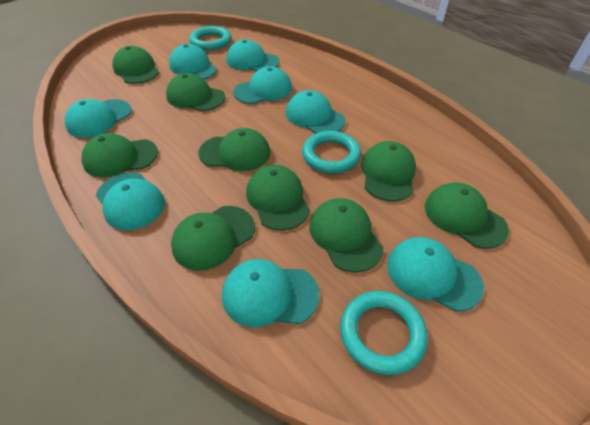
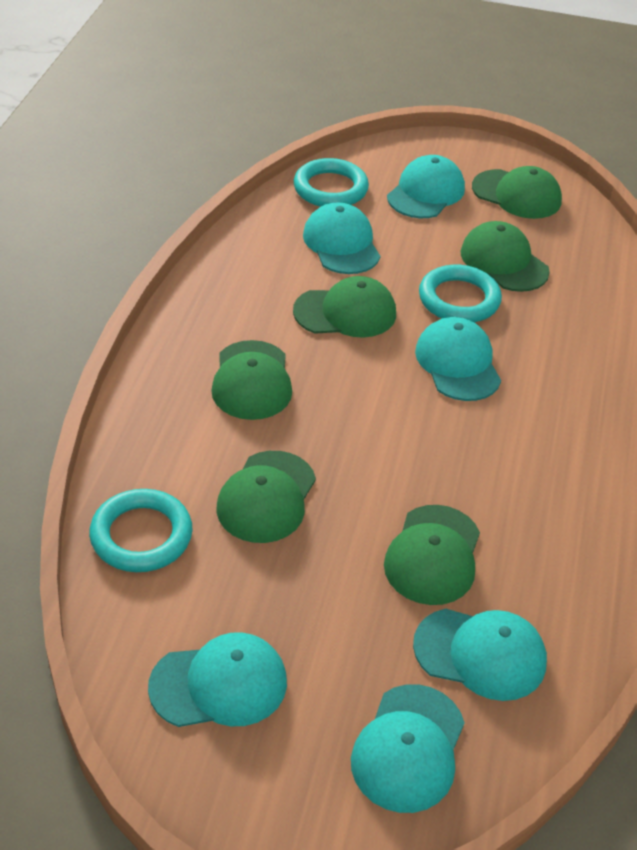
green cap: [81,133,158,177] [112,46,159,84] [166,73,225,111] [171,206,255,271] [198,128,270,171] [246,165,310,230] [309,198,383,272] [361,141,416,201] [425,182,509,249] = 9 -> [211,340,292,420] [216,451,316,543] [293,276,396,338] [384,505,480,605] [461,221,550,292] [472,166,562,219] = 6
turquoise cap: [65,99,132,138] [96,173,165,230] [169,44,217,80] [222,259,320,327] [226,39,279,71] [233,66,292,104] [286,90,346,134] [387,237,484,312] = 8 -> [148,632,287,727] [303,202,380,274] [351,684,465,813] [387,155,465,218] [413,609,547,701] [415,317,501,401] = 6

